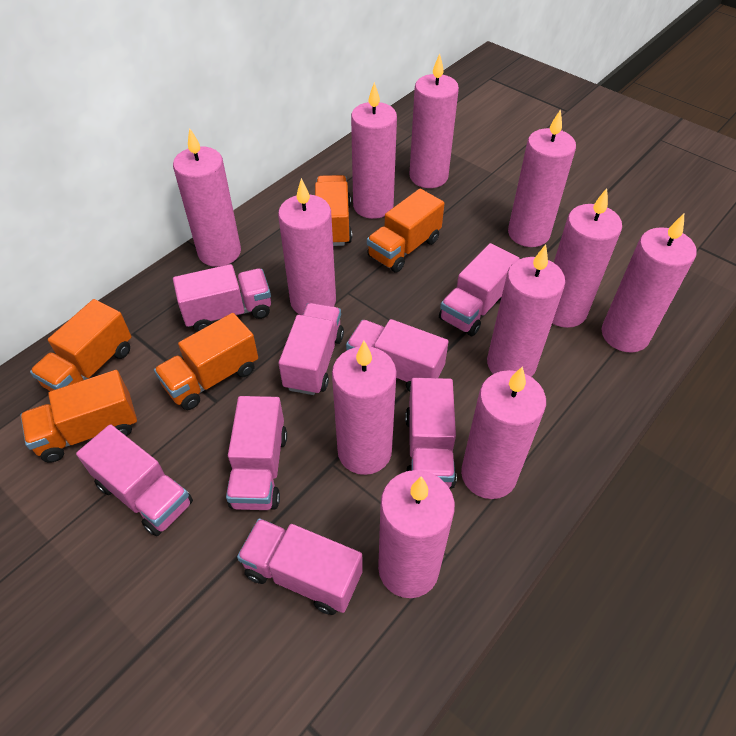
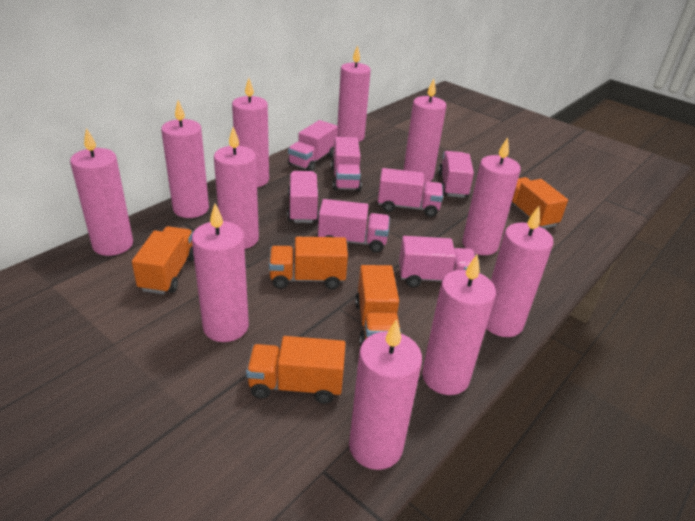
pink truck: [76,424,193,536] [173,264,271,332] [226,396,287,510] [237,518,363,615] [279,303,344,395] [346,319,449,392] [405,378,457,488] [439,243,520,336] = 8 -> [287,171,319,223] [288,120,338,171] [318,199,390,253] [331,137,362,191] [378,168,443,217] [399,236,475,287] [438,151,474,198] = 7

